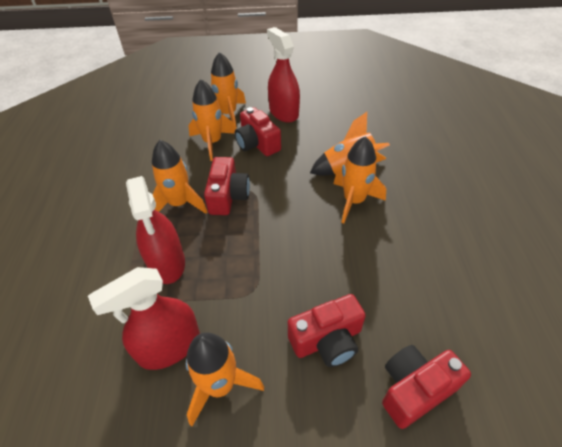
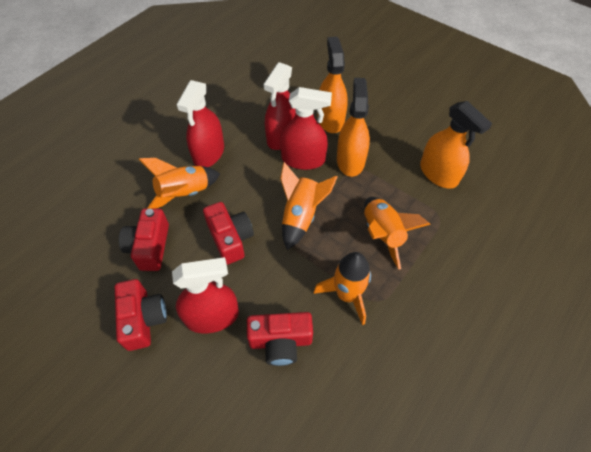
orange rocket: [152,140,207,214] [186,332,264,426] [188,79,236,161] [211,52,246,129] [310,112,390,176] [334,136,386,224] = 6 -> [139,158,220,209] [280,162,337,250] [314,252,371,325] [364,197,431,270] = 4
orange spray bottle: none = 0 -> [317,37,348,133] [337,78,370,177] [420,101,492,189] = 3
red spray bottle: [88,267,200,370] [126,176,185,284] [267,27,300,123] = 3 -> [172,257,239,334] [176,80,224,167] [263,62,296,150] [280,87,332,170] = 4

